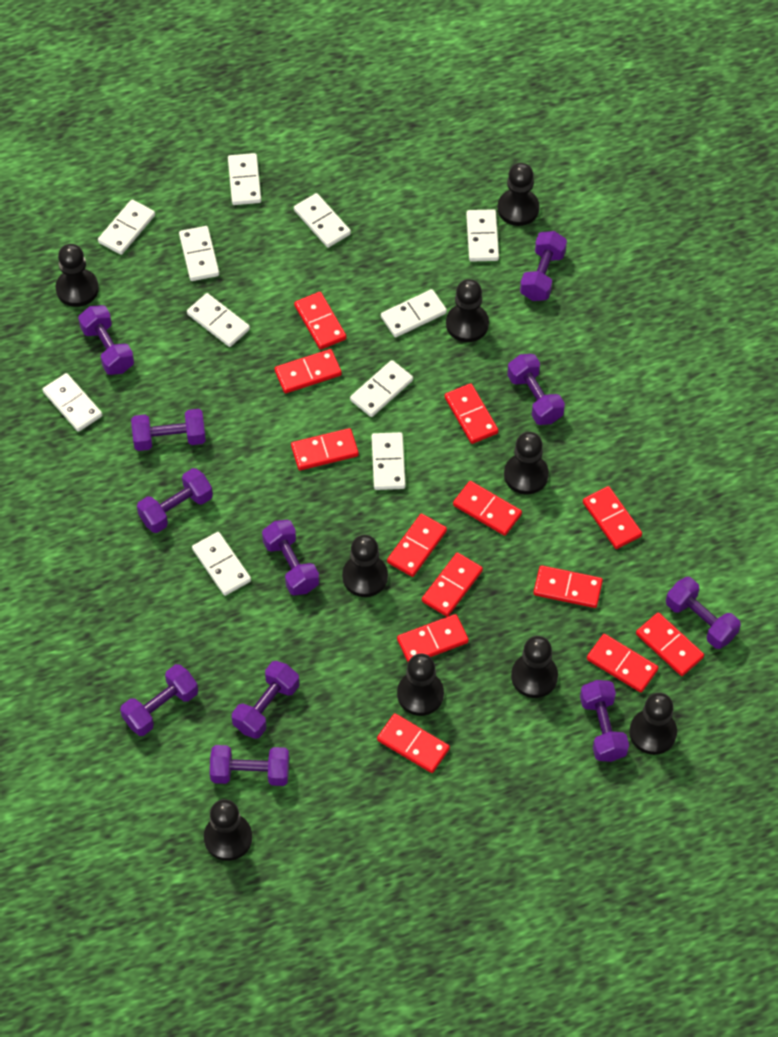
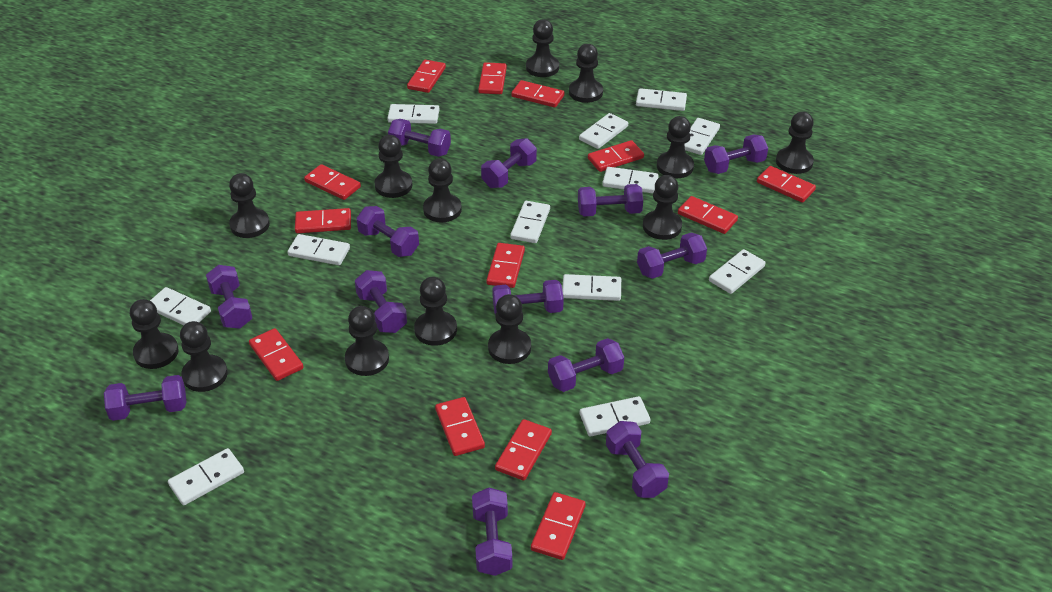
black pawn: [55,244,99,307] [204,799,252,861] [342,535,388,597] [397,654,444,716] [446,279,489,342] [498,163,539,226] [504,432,549,494] [511,636,558,698] [629,693,677,755] = 9 -> [130,299,179,369] [180,321,228,392] [229,173,270,238] [345,306,389,376] [374,135,413,198] [414,277,457,346] [423,158,462,222] [488,294,531,364] [526,19,559,77] [569,44,603,103] [643,175,682,240] [657,116,694,178] [776,112,814,174] = 13
purple dumbbell: [78,305,134,375] [120,664,198,736] [131,409,206,451] [137,468,213,533] [210,745,289,786] [232,661,299,739] [262,520,319,595] [507,354,565,425] [520,231,567,301] [580,680,629,762] [666,577,741,649] = 11 -> [104,375,186,421] [206,265,252,329] [355,270,407,333] [356,206,419,257] [388,119,451,157] [472,488,512,576] [481,138,537,188] [492,280,564,315] [548,338,624,392] [578,184,643,216] [606,421,669,498] [637,232,707,279] [704,134,768,174] = 13
white domino: [43,373,102,432] [98,199,155,255] [179,226,219,281] [187,293,250,347] [192,532,251,596] [228,153,261,205] [294,193,351,248] [350,360,413,417] [372,432,406,490] [381,289,447,337] [466,209,499,262] = 11 -> [150,287,211,325] [168,448,244,505] [288,234,350,265] [387,104,439,124] [510,201,550,243] [562,274,621,301] [579,113,628,149] [580,396,650,437] [602,167,659,193] [636,88,687,111] [685,118,720,155] [709,249,766,294] = 12

